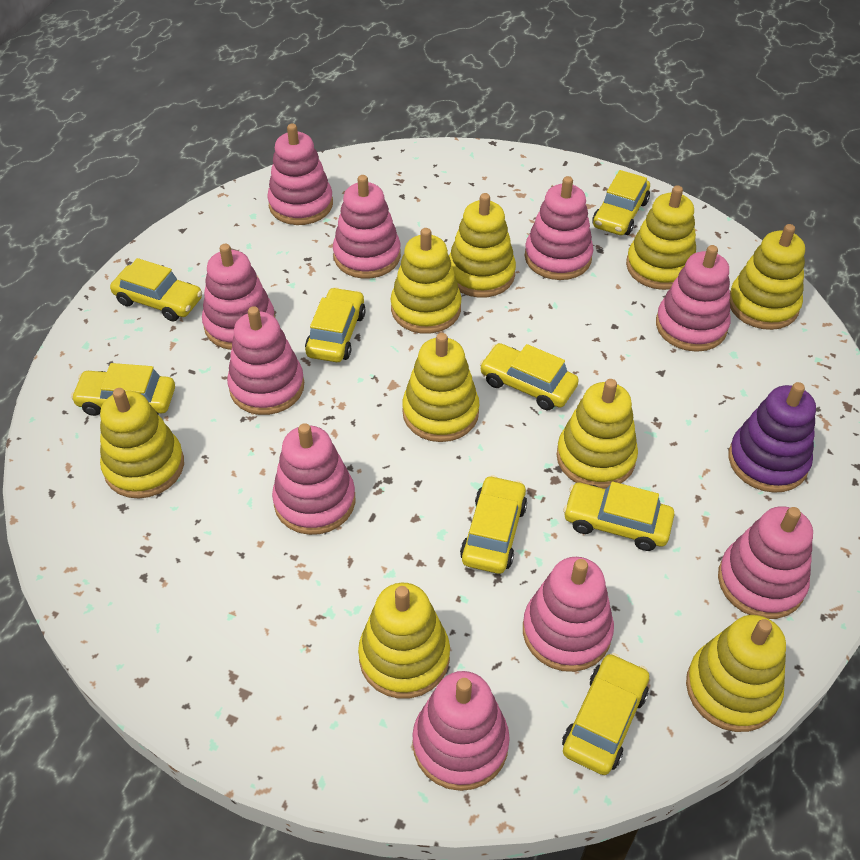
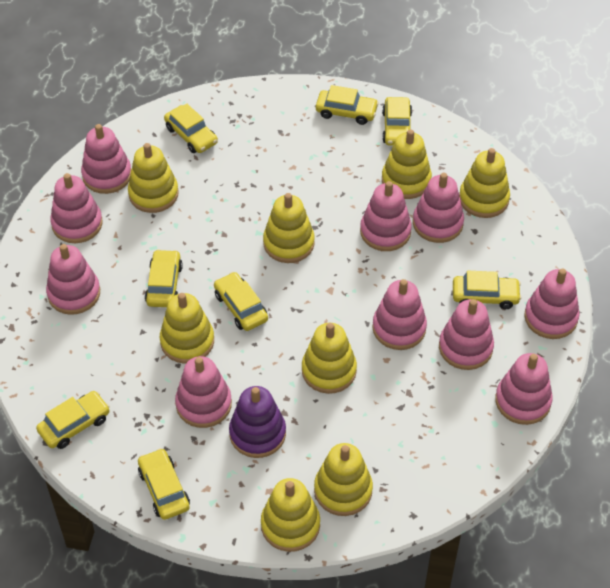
yellow stacking toy: [100,388,184,499] [358,583,450,699] [391,228,461,334] [402,333,479,442] [449,193,516,298] [556,379,638,489] [626,185,696,290] [686,615,786,732] [729,224,805,330] = 9 -> [128,143,179,213] [159,293,214,364] [261,478,320,552] [263,193,315,263] [302,323,357,394] [314,443,373,516] [382,129,432,199] [459,148,510,218] = 8

